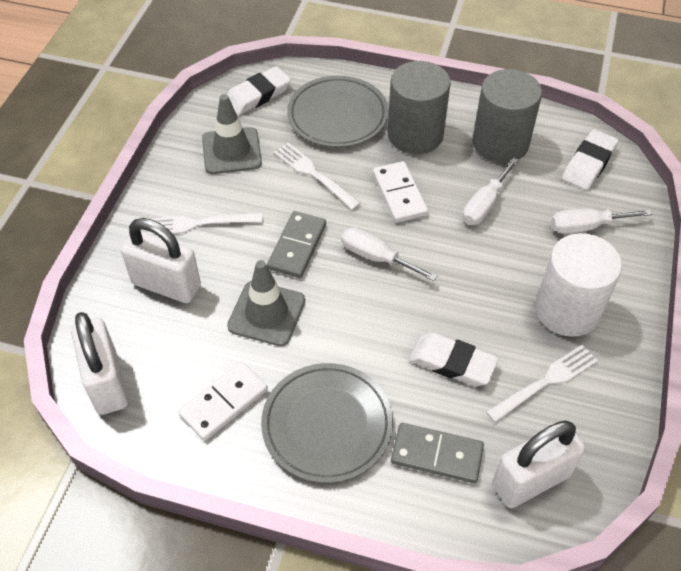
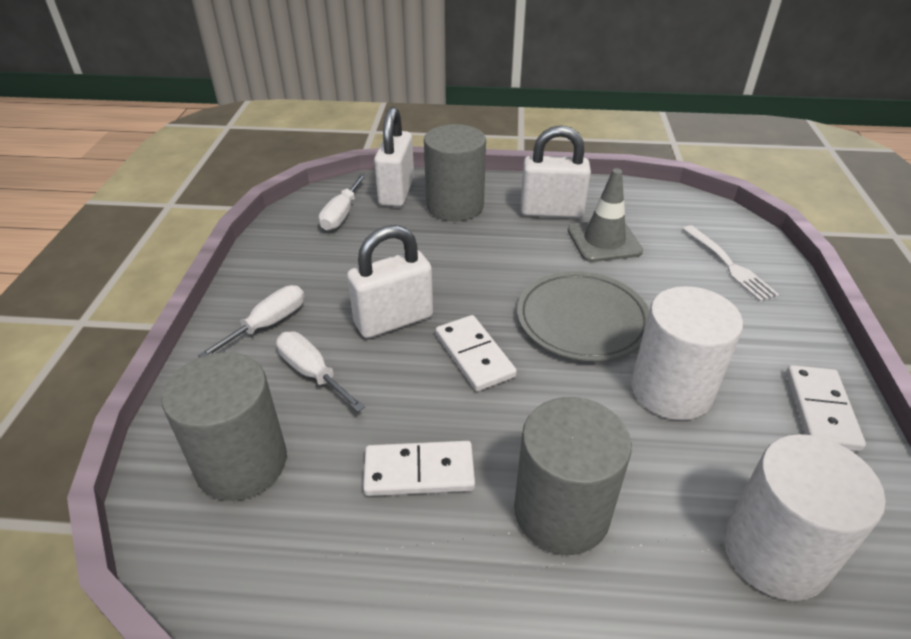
grey cylinder: [388,61,451,154] [473,69,542,163] = 2 -> [162,352,287,501] [424,124,486,221] [514,397,632,555] = 3
grey domino: [267,211,326,278] [391,423,484,483] = 2 -> none = 0
grey plate: [261,363,393,483] [287,76,389,147] = 2 -> [517,271,649,361] = 1
grey traffic cone: [202,94,262,174] [227,260,305,346] = 2 -> [568,168,643,262] = 1
white cylinder: [535,233,622,337] = 1 -> [631,286,743,420] [724,434,886,601] = 2
white domino: [178,361,268,441] [373,161,428,223] = 2 -> [363,441,475,496] [435,315,517,391] [786,365,866,451] = 3
white eraser: [227,66,291,115] [409,332,499,386] [562,129,619,190] = 3 -> none = 0
white fork: [146,213,262,235] [274,143,361,210] [486,345,598,423] = 3 -> [683,225,779,302] = 1

